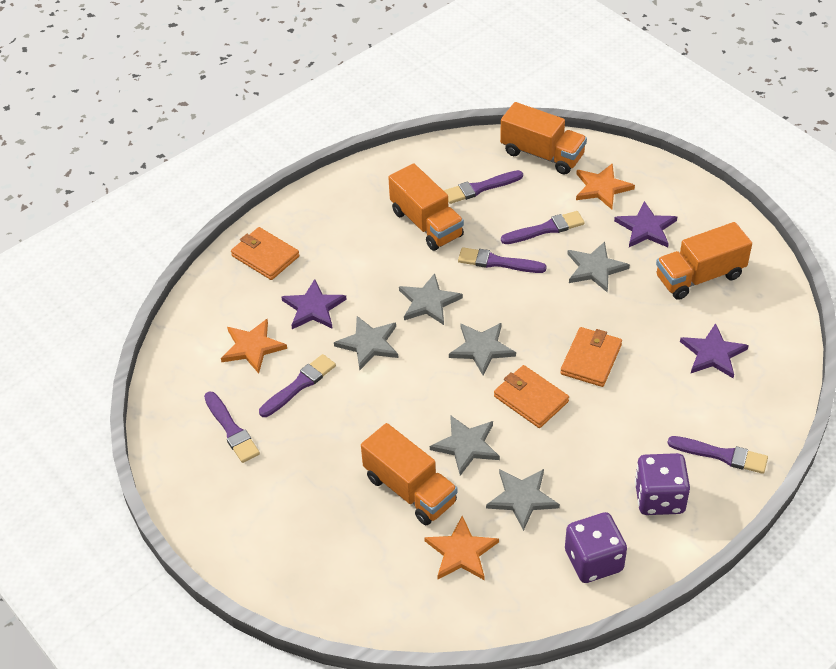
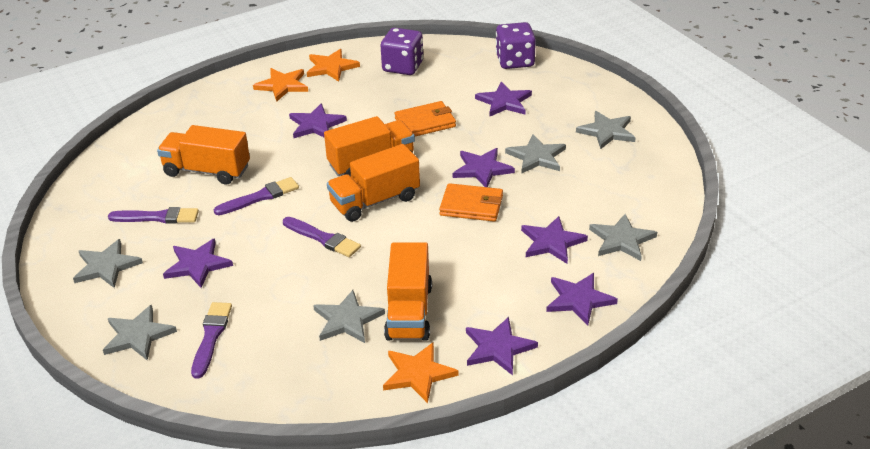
orange wallet: [231,227,300,280] [494,365,569,428] [560,327,622,387] = 3 -> [395,101,456,136] [439,183,503,222] = 2
purple brush: [204,391,260,463] [259,354,336,417] [444,170,523,204] [458,247,547,273] [501,211,585,244] [667,436,768,474] = 6 -> [108,207,199,224] [191,302,232,379] [214,177,299,215] [283,217,361,257] = 4
purple star: [281,279,347,329] [614,201,677,247] [680,323,749,378] = 3 -> [163,238,233,288] [289,103,347,138] [453,148,515,187] [466,317,538,375] [475,82,532,117] [521,216,588,264] [546,273,618,326] = 7

